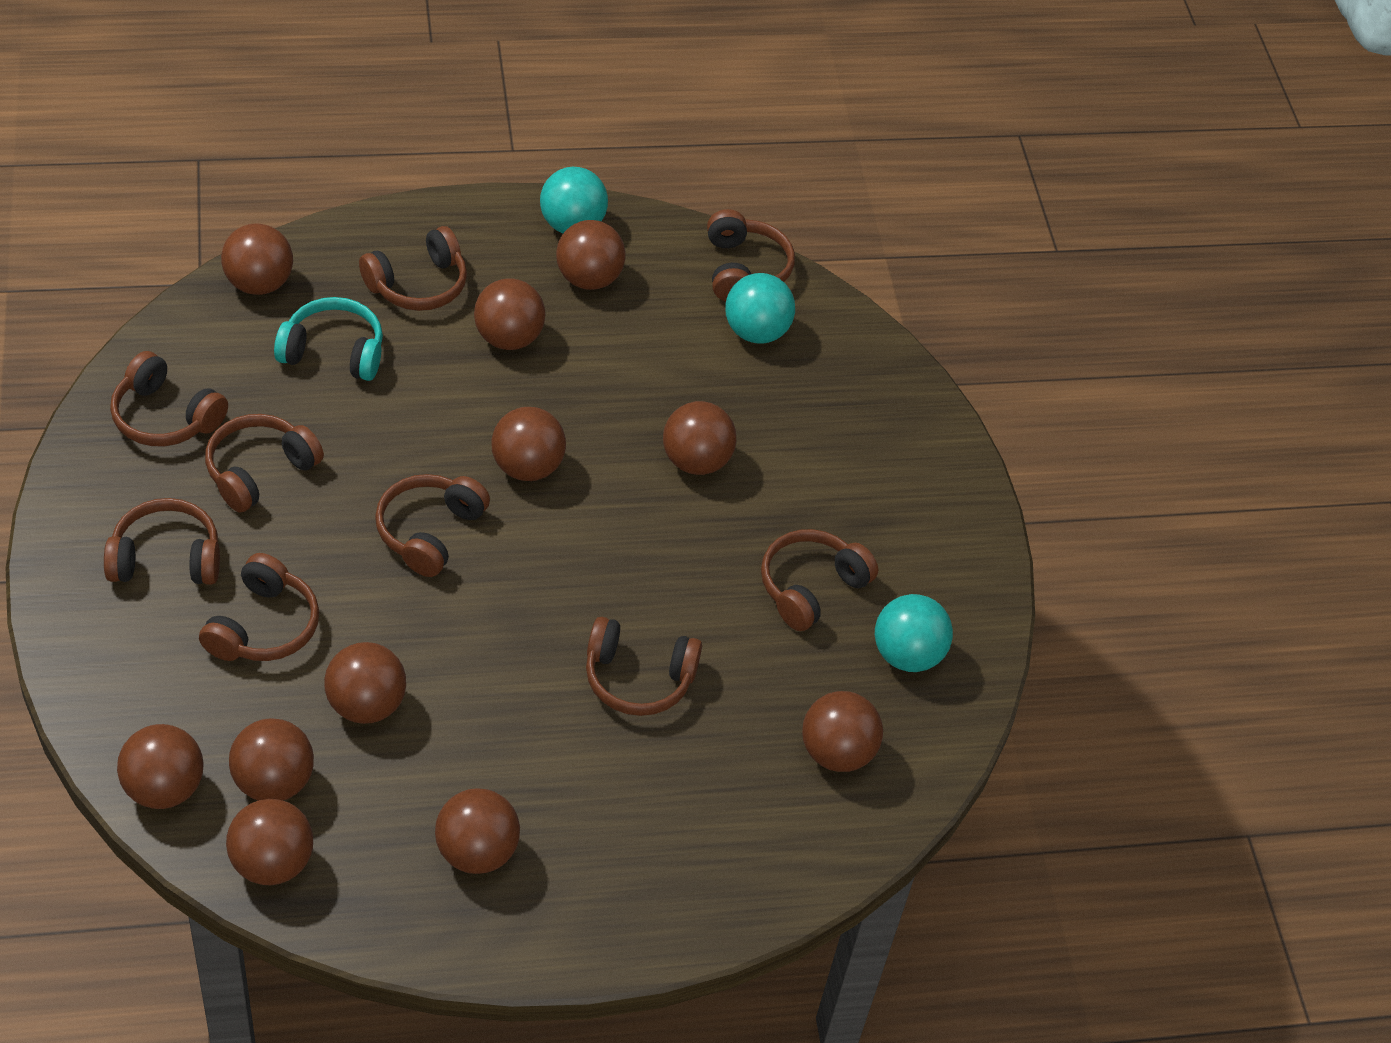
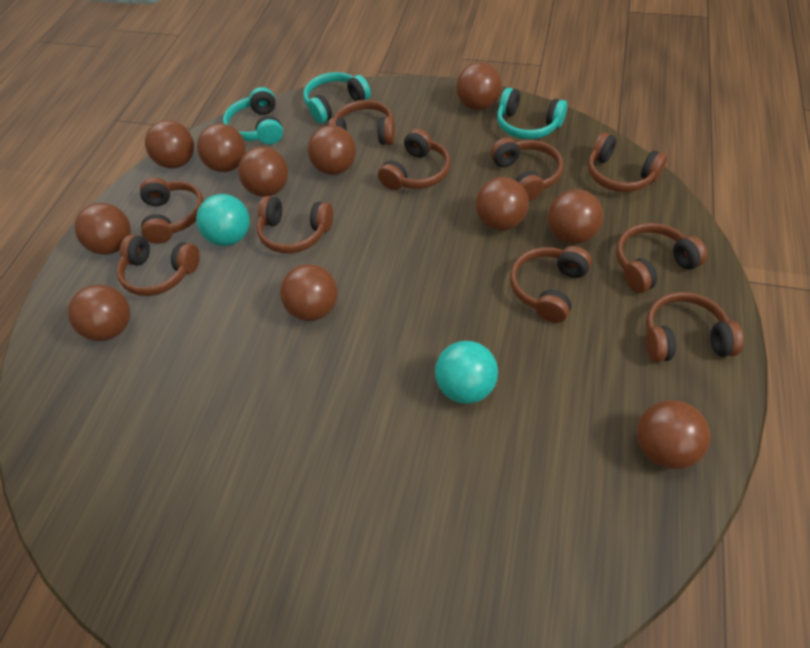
brown headphones: [104,498,220,585] [110,351,228,446] [199,553,319,661] [205,414,324,513] [359,226,467,311] [375,474,490,577] [586,617,702,716] [707,209,795,301] [761,529,878,631] = 9 -> [117,234,200,296] [140,177,204,244] [257,196,333,253] [328,100,395,145] [378,128,451,190] [491,137,564,201] [510,246,592,323] [588,133,667,192] [616,223,707,293] [646,292,744,362] = 10
turquoise ball: [540,167,608,233] [725,273,795,344] [875,594,953,672] = 3 -> [196,194,250,246] [435,341,498,404] = 2
turquoise headphones: [274,297,383,381] = 1 -> [223,87,283,144] [303,72,371,124] [497,88,567,139] = 3

